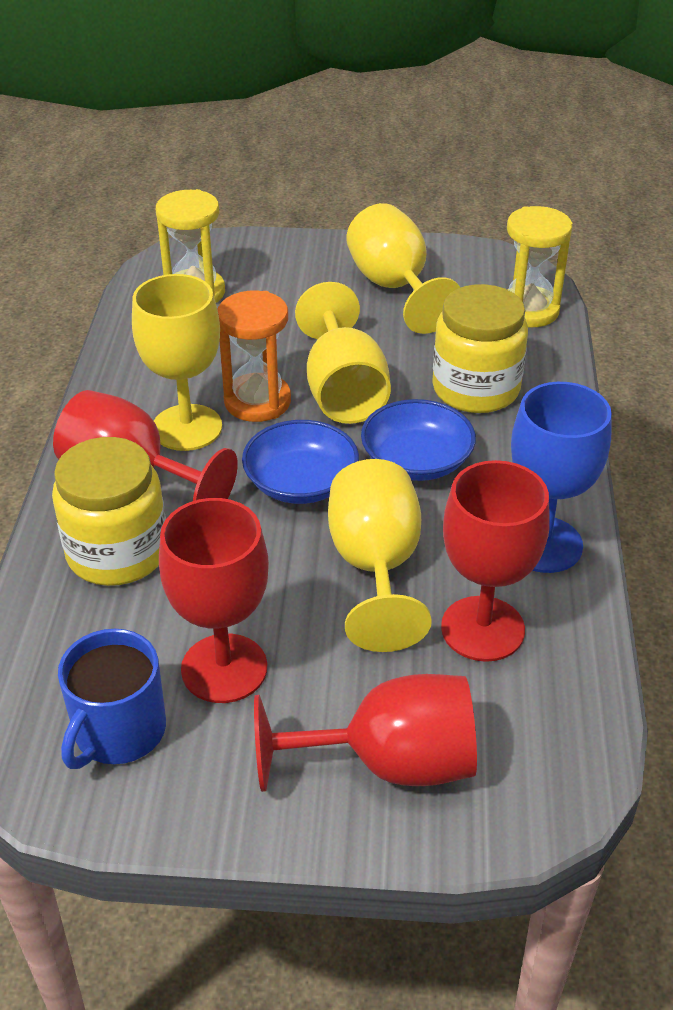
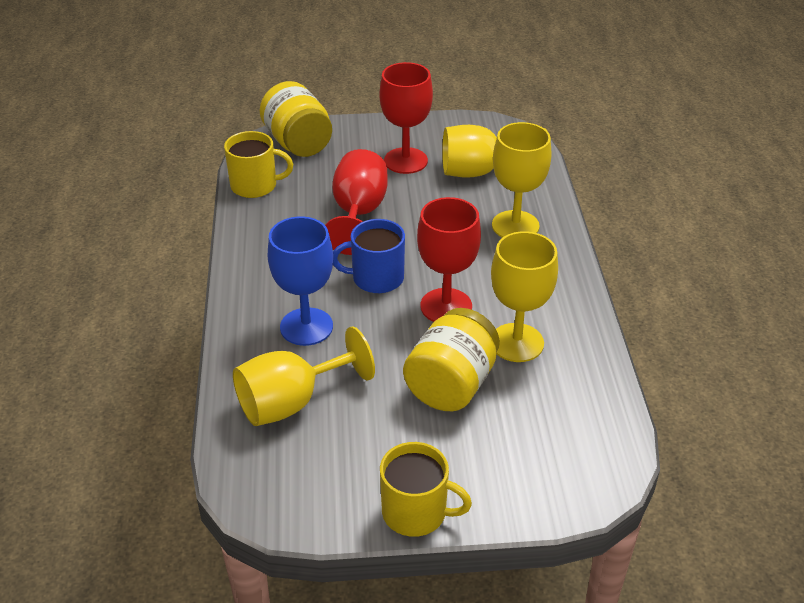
blue bowl: [242,420,359,504] [361,399,476,481] = 2 -> none = 0
orange hourglass: [217,291,291,422] = 1 -> none = 0
red goblet: [53,390,238,501] [159,498,269,703] [254,674,477,792] [441,460,550,662] = 4 -> [325,149,388,255] [379,62,433,174] [417,197,481,322] = 3
yellow hourglass: [156,189,225,303] [507,206,573,327] = 2 -> none = 0
yellow mug: none = 0 -> [224,131,293,198] [380,442,472,537] = 2

